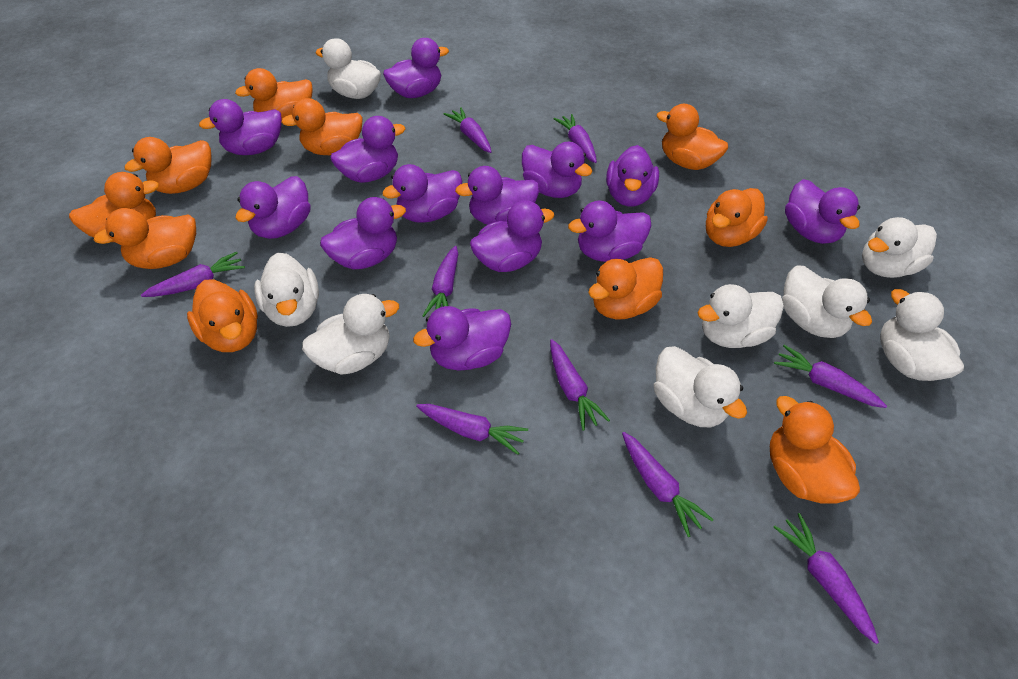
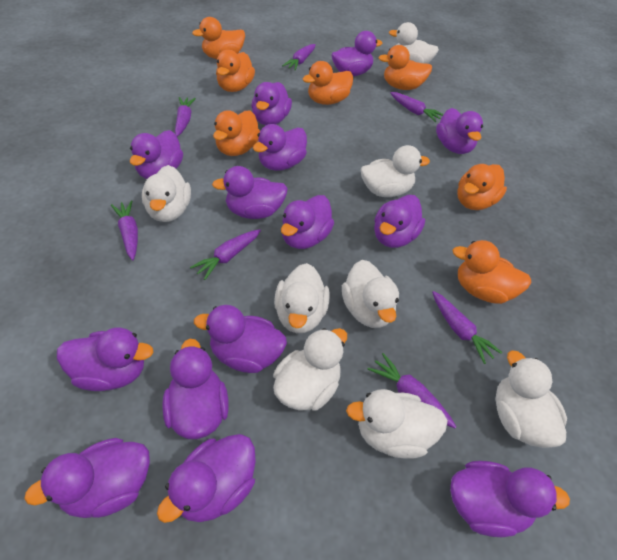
orange duck: [69,172,159,242] [94,208,196,269] [125,137,212,194] [187,279,258,352] [235,68,313,119] [281,98,363,155] [588,257,663,319] [657,104,728,170] [706,188,768,247] [770,396,860,504] = 10 -> [192,17,245,59] [213,110,260,156] [216,50,255,92] [303,61,353,105] [379,45,432,90] [453,240,532,304] [457,164,507,210] = 7
purple carrot: [141,252,245,297] [416,404,528,455] [422,246,458,317] [444,107,492,153] [550,339,610,431] [554,114,597,163] [622,432,714,537] [773,513,879,644] [774,345,887,408] = 9 -> [111,200,138,260] [175,97,196,137] [190,229,261,280] [282,44,316,70] [368,353,456,428] [390,92,444,122] [432,291,502,364] = 7
purple duck: [199,99,282,155] [235,176,311,239] [320,197,406,269] [331,116,405,183] [382,164,462,223] [383,38,449,98] [413,306,511,370] [455,166,539,225] [470,200,554,272] [522,142,593,198] [568,200,652,262] [606,145,659,207] [785,179,860,244] = 13 -> [24,438,150,518] [57,327,153,391] [130,130,183,179] [157,434,256,523] [162,339,229,439] [194,305,287,373] [212,166,288,219] [251,82,292,125] [253,124,307,171] [281,195,334,249] [332,31,383,76] [374,195,425,248] [436,108,483,154] [450,461,570,537] = 14

